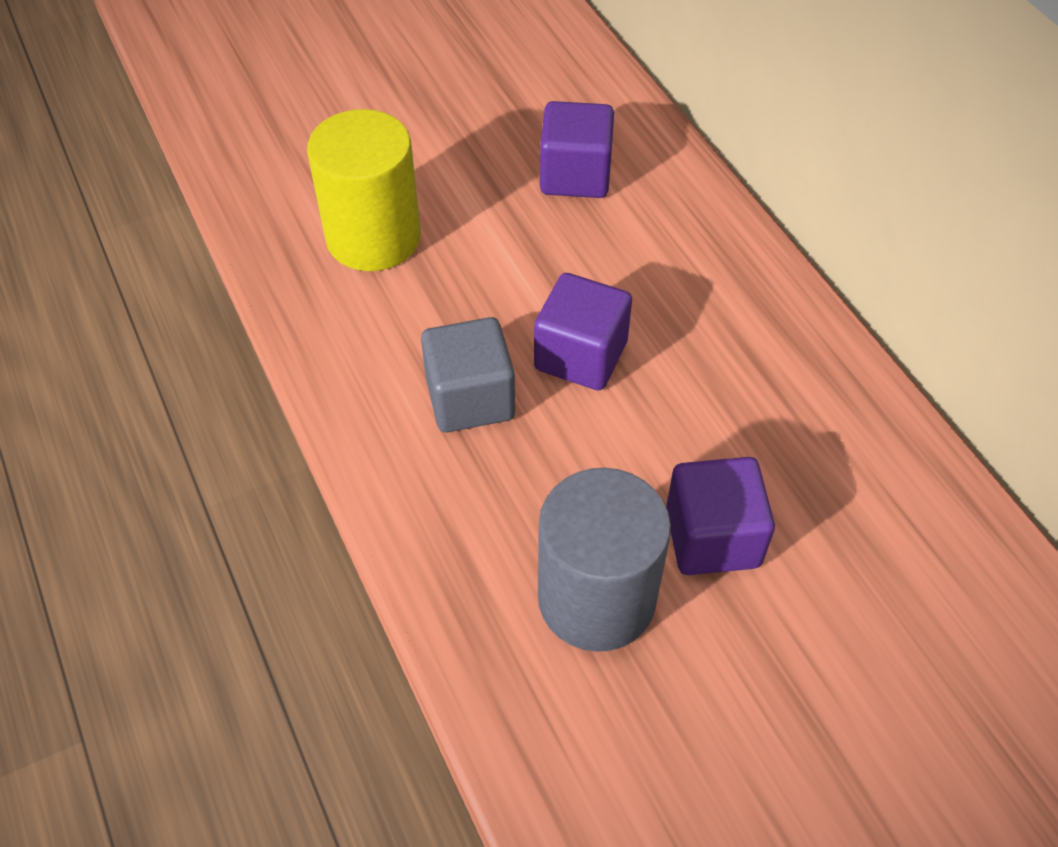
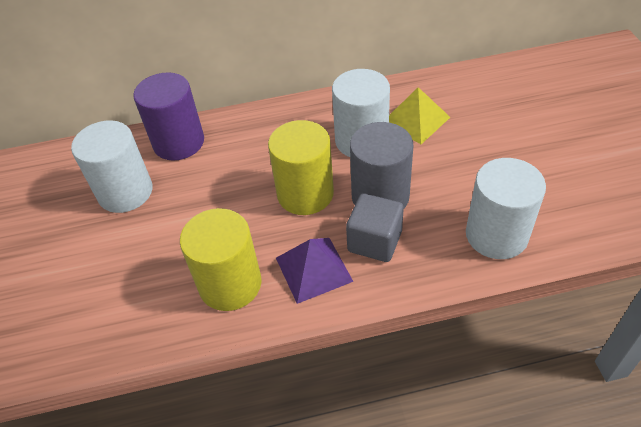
purple cube: [534,273,632,390] [540,101,614,198] [666,457,775,575] = 3 -> none = 0
purple cylinder: none = 0 -> [133,72,204,160] = 1
purple pyramid: none = 0 -> [276,238,354,304] = 1
white cylinder: none = 0 -> [71,120,153,213] [332,69,390,157] [466,158,546,259] = 3
yellow cylinder: [307,109,421,271] = 1 -> [180,208,262,311] [268,120,334,215] = 2
yellow pyramid: none = 0 -> [389,87,450,144] = 1

